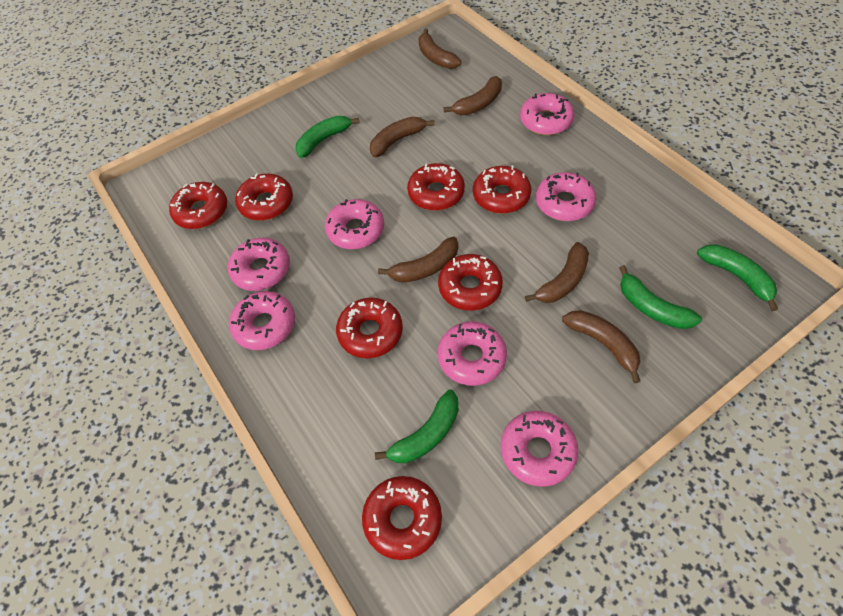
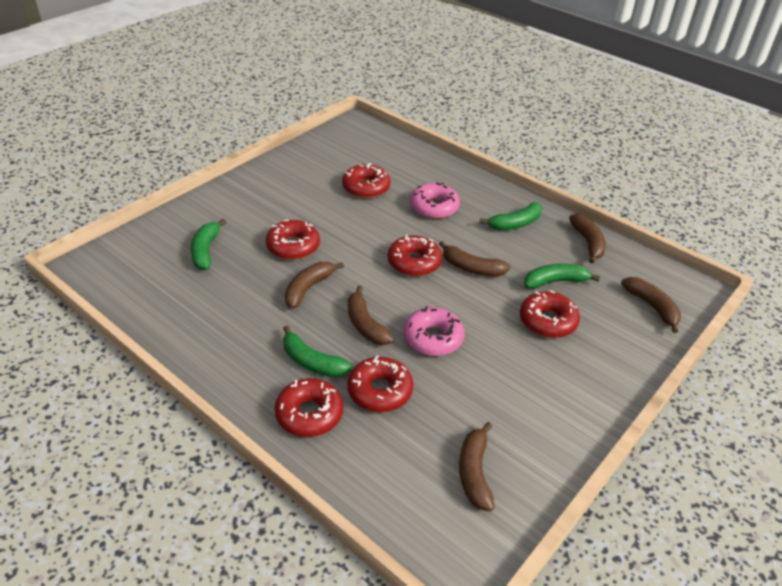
pink donut: [228,238,290,291] [229,291,295,350] [325,199,384,249] [437,321,507,386] [501,411,579,487] [520,93,574,135] [536,172,596,221] = 7 -> [403,306,465,356] [410,183,460,219] = 2
red donut: [169,182,227,229] [235,173,293,221] [336,298,403,358] [362,476,442,560] [407,163,465,211] [438,254,503,311] [473,166,532,214] = 7 -> [266,220,320,260] [275,378,343,437] [342,163,390,198] [347,356,413,412] [388,235,442,276] [520,290,580,338] = 6

